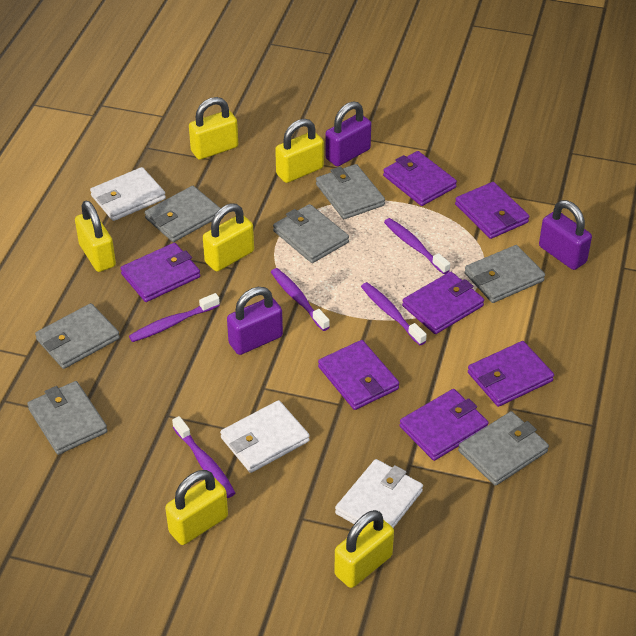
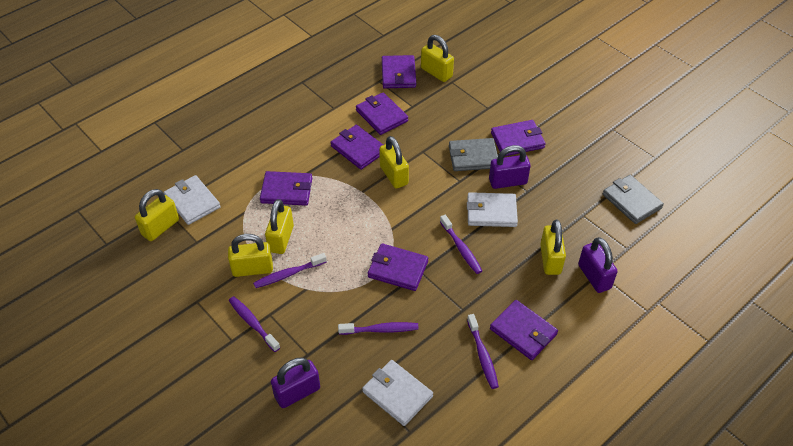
grey wallet: [27,381,108,455] [35,303,120,369] [145,186,220,242] [273,204,349,263] [316,164,385,219] [458,411,549,486] [464,245,545,303] = 7 -> [449,138,498,171] [603,175,664,224] = 2

